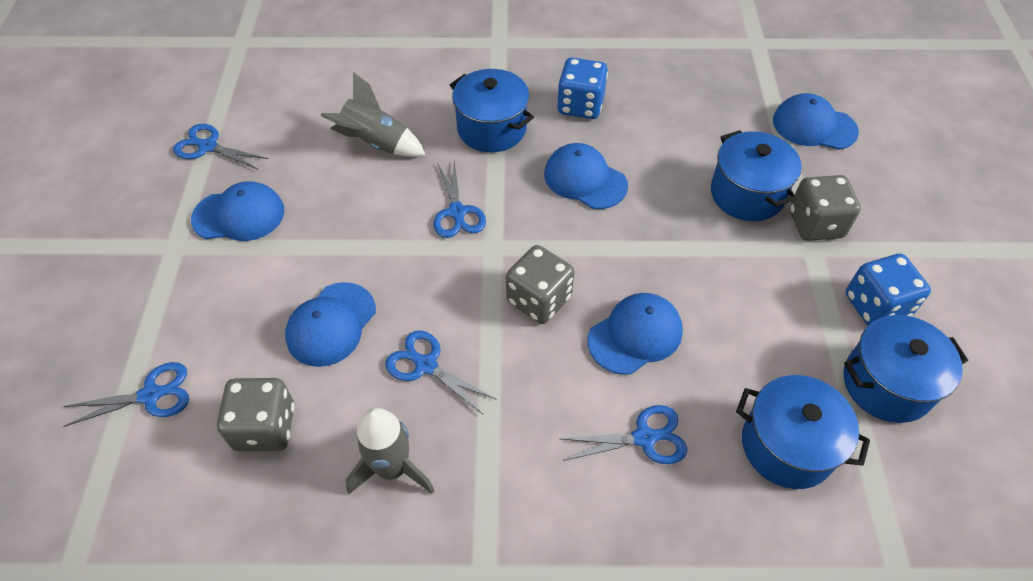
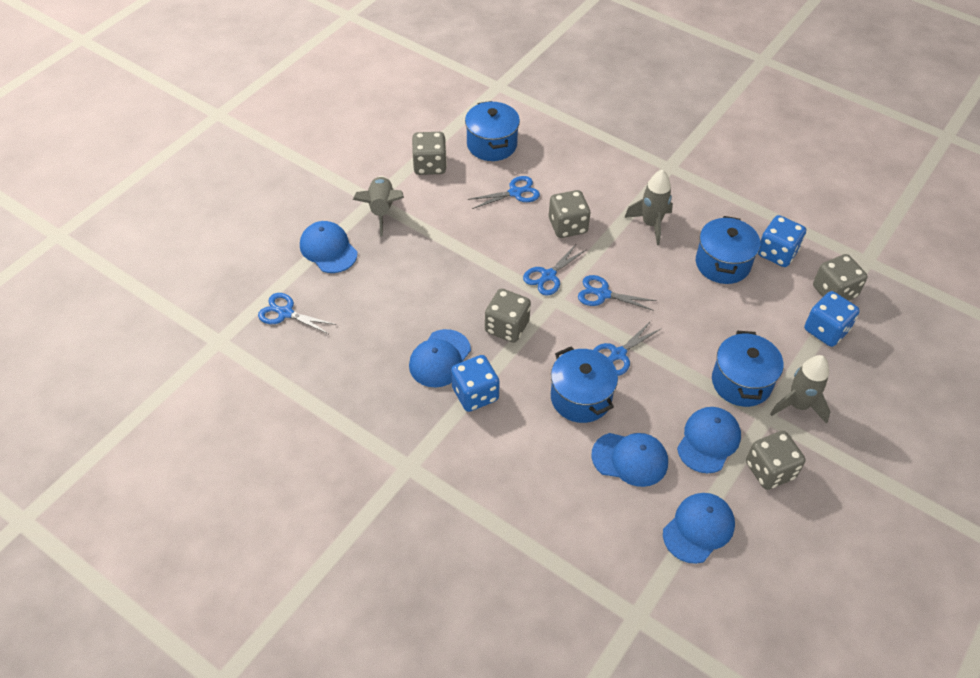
blue dice: [557,57,608,119] [846,254,931,325] = 2 -> [451,355,500,412] [758,215,806,267] [804,291,860,347] = 3
grey dice: [217,378,294,451] [506,245,575,324] [790,175,861,241] = 3 -> [412,132,447,175] [485,289,531,343] [549,190,590,238] [746,431,805,490] [813,254,868,301] = 5
grey rocket: [321,72,425,157] [345,408,435,494] = 2 -> [353,176,404,236] [624,170,673,245] [770,355,831,424] = 3

